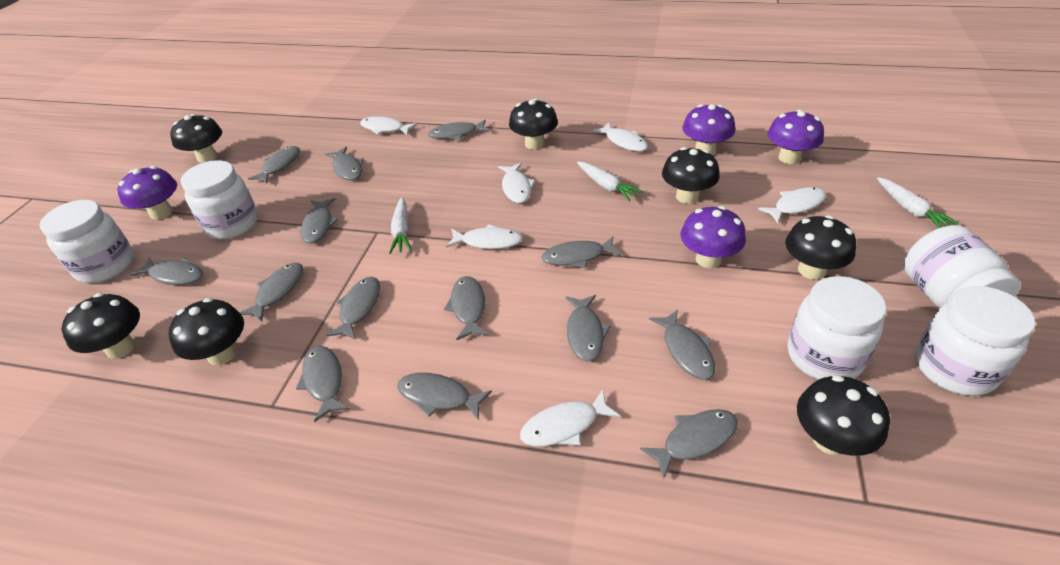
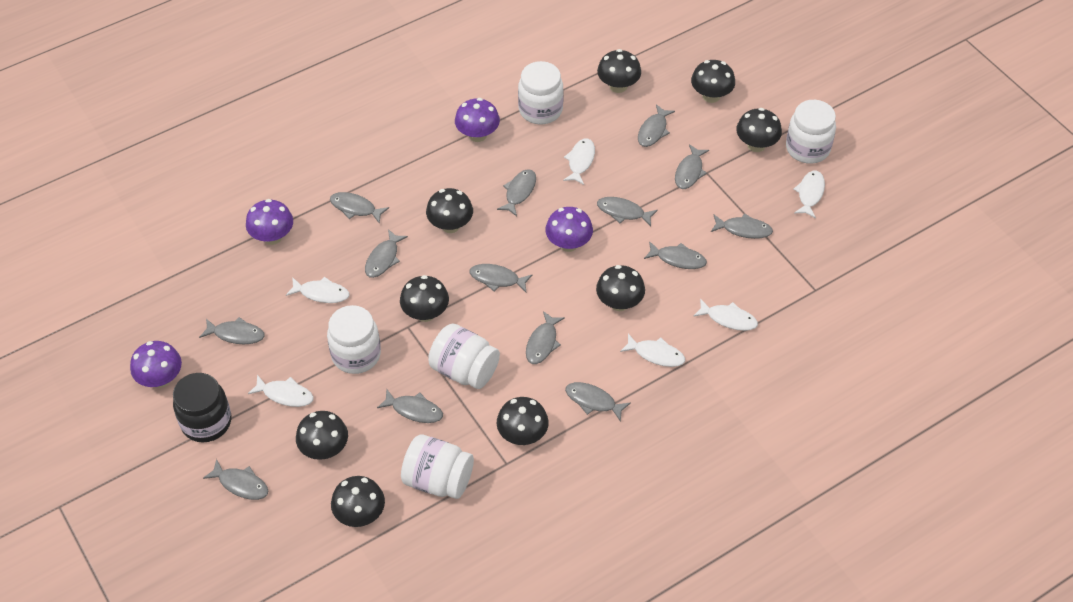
black jar: none = 0 -> [173,373,231,442] = 1
black mushroom: [62,293,140,359] [169,298,244,365] [170,114,222,163] [509,98,558,149] [662,147,720,204] [785,215,856,280] [797,375,890,456] = 7 -> [296,411,348,460] [331,476,385,527] [400,275,449,322] [426,188,473,233] [497,397,549,445] [596,265,645,311] [597,49,641,93] [691,60,735,103] [736,108,782,152] = 9
white carrot: [389,197,412,254] [577,162,643,201] [877,177,959,228] = 3 -> none = 0

